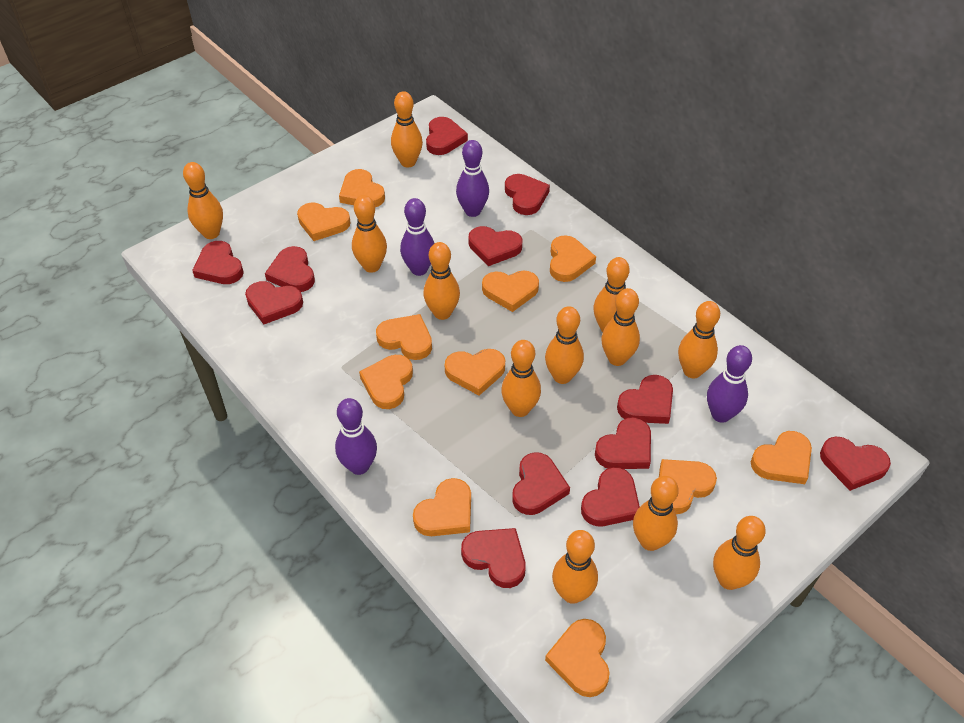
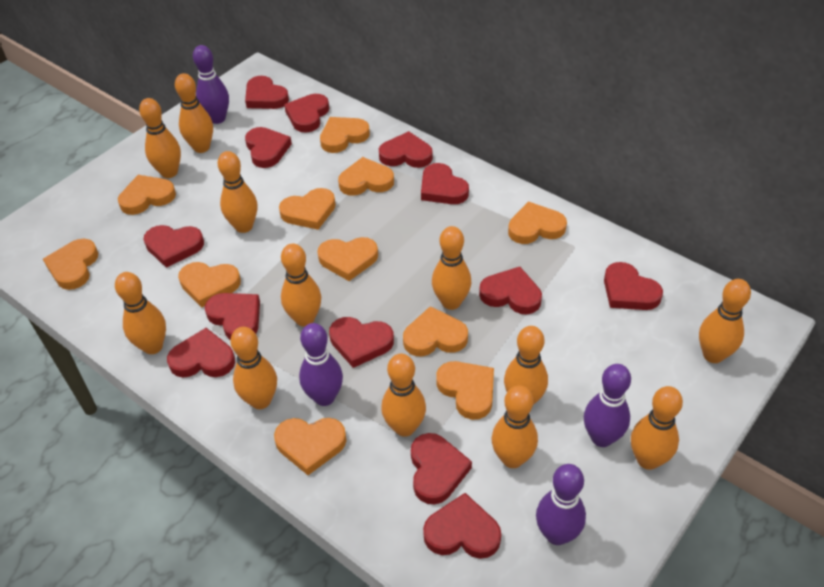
red heart: [192,241,244,284] [245,281,303,324] [265,246,315,292] [426,117,468,155] [461,528,526,588] [469,226,522,266] [505,174,550,215] [512,452,570,515] [581,467,640,526] [595,417,651,469] [617,375,673,424] [820,437,891,491] = 12 -> [144,225,204,268] [167,328,235,378] [205,293,260,340] [245,76,289,109] [245,127,292,168] [284,94,329,133] [329,317,394,368] [379,131,433,168] [411,433,472,504] [421,163,469,204] [423,493,501,559] [479,267,542,314] [604,262,663,310] = 13

